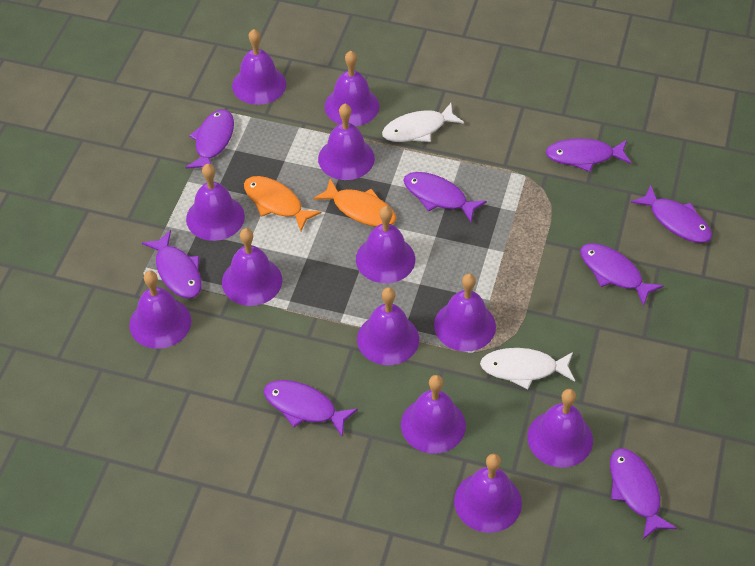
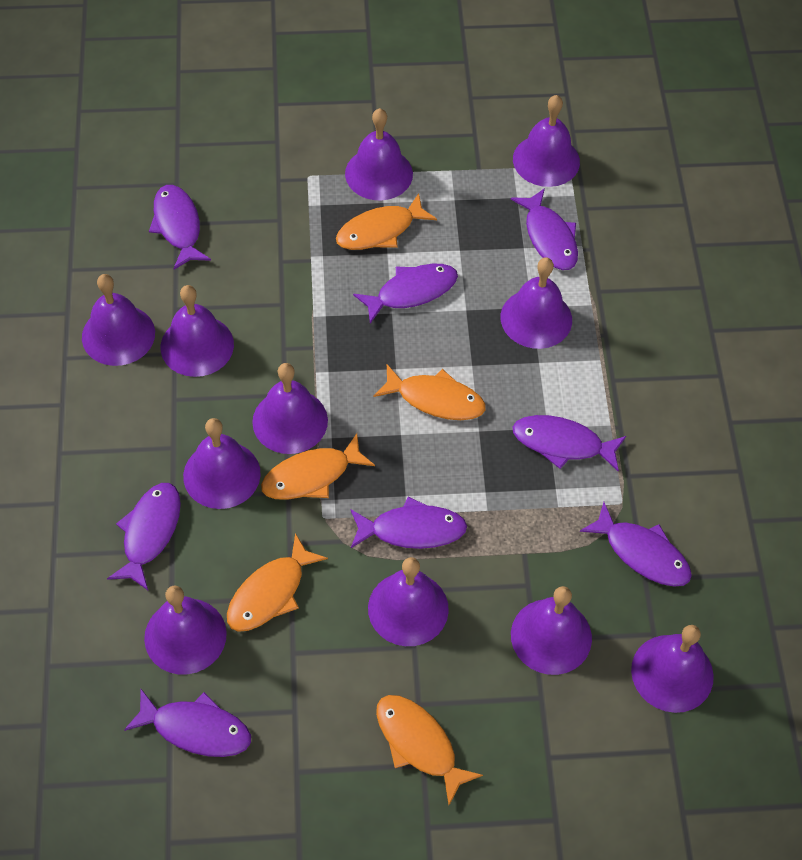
orange fish: [244,176,321,231] [313,179,396,227] = 2 -> [227,533,328,632] [261,433,375,500] [336,193,437,250] [374,365,486,420] [376,695,483,805] = 5
purple bell: [129,271,191,349] [186,164,245,241] [222,228,282,306] [232,29,286,105] [318,104,375,180] [325,51,379,126] [356,206,415,283] [357,287,419,365] [401,375,466,454] [434,274,496,352] [454,454,522,533] [527,389,593,468] = 12 -> [82,274,155,366] [144,586,227,674] [161,285,234,377] [183,418,261,509] [252,363,328,454] [345,108,413,200] [368,557,449,646] [501,257,572,349] [511,586,592,675] [513,95,580,187] [631,625,714,713] = 11
white fish: [382,103,464,142] [480,348,575,389] = 2 -> none = 0

